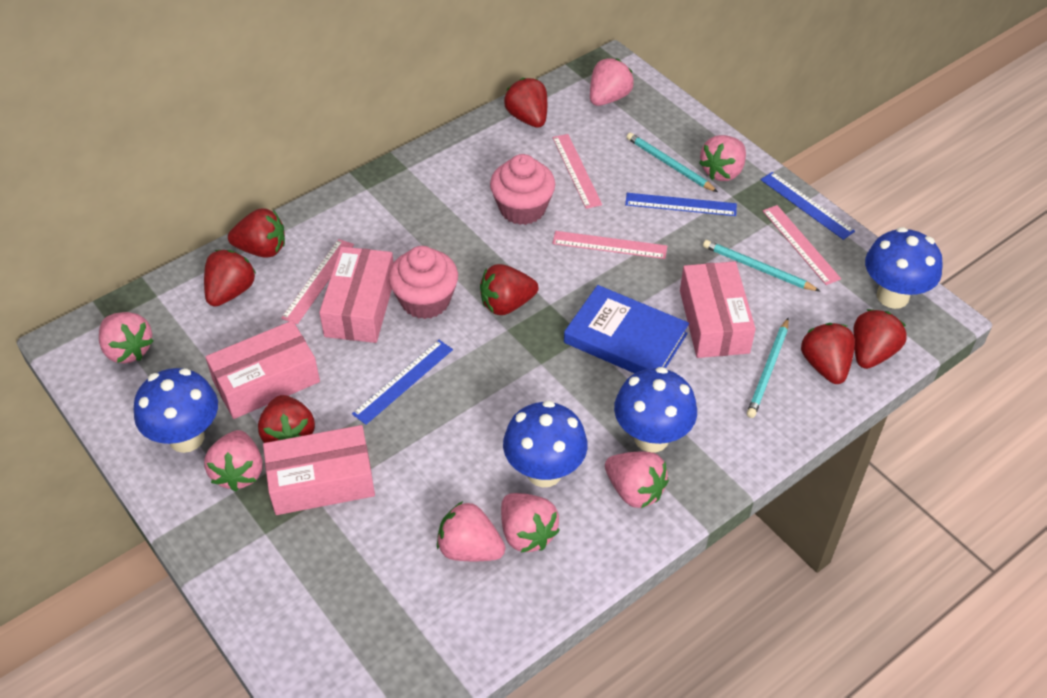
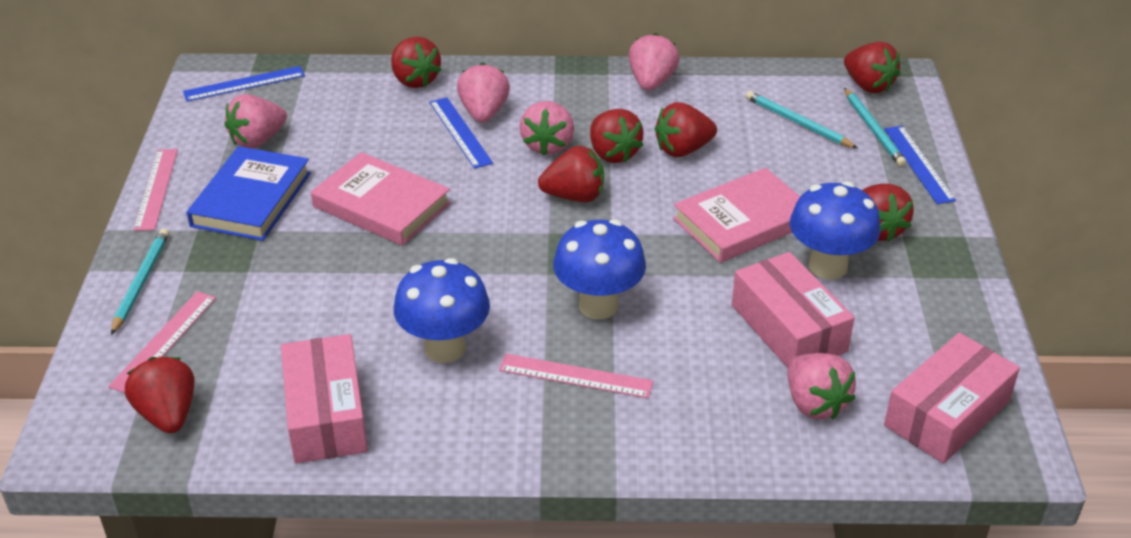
blue mushroom: [134,368,218,453] [503,400,588,487] [614,367,697,452] [865,227,943,309] = 4 -> [394,258,490,363] [553,219,646,319] [790,181,881,280] = 3
pink book: none = 0 -> [311,152,451,246] [673,168,801,263] = 2
pink box: [205,321,320,419] [263,425,375,515] [319,247,394,343] [680,261,756,358] = 4 -> [281,334,368,463] [732,252,854,368] [884,332,1020,463] = 3
pink cupcake: [388,246,458,319] [490,154,555,225] = 2 -> none = 0
pink ruler: [281,239,354,324] [552,134,602,209] [552,231,667,259] [763,205,841,285] = 4 -> [108,291,216,393] [133,149,178,231] [499,354,653,398] = 3
pink strawberry: [99,312,154,364] [204,430,263,491] [437,501,505,561] [501,493,560,553] [590,58,634,106] [605,452,669,508] [699,135,746,181] = 7 -> [225,94,287,148] [457,63,510,123] [519,101,574,156] [629,33,680,90] [788,353,856,419] = 5

